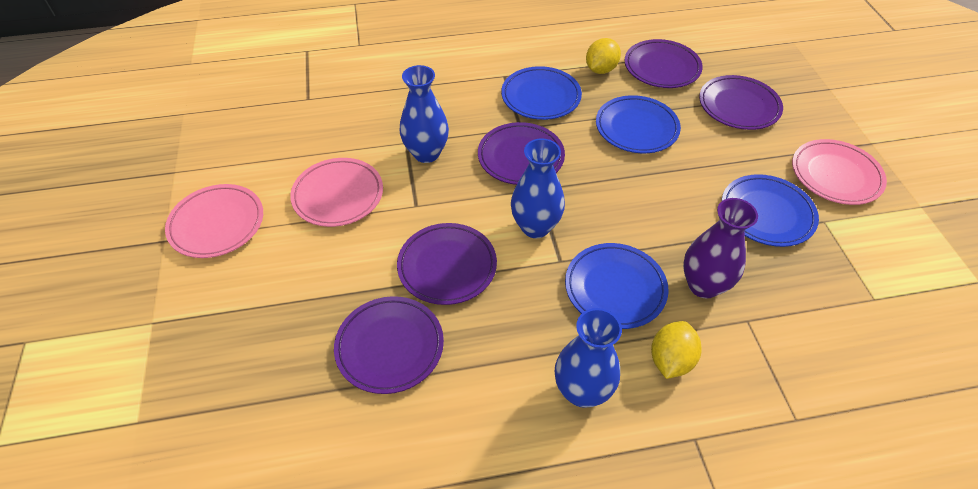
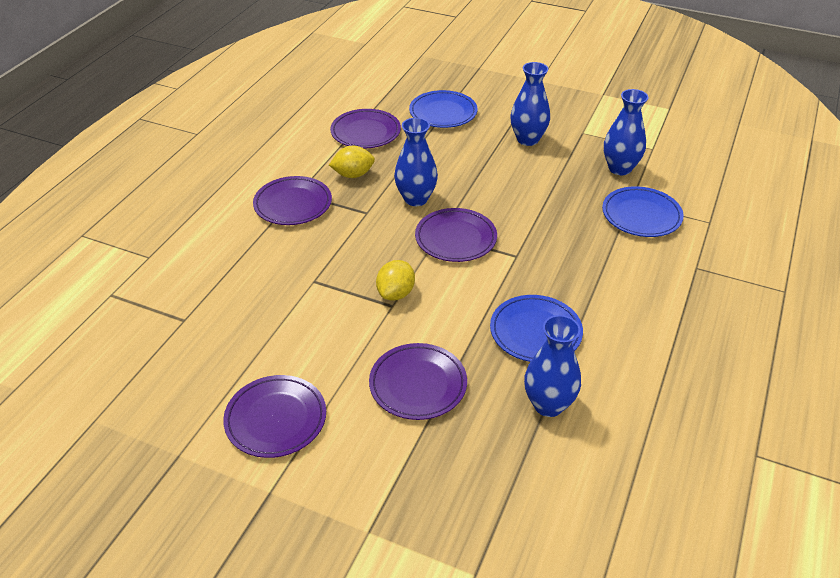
blue plate: [501,66,582,120] [565,243,668,329] [596,95,681,153] [722,174,819,247] = 4 -> [409,90,478,128] [490,295,583,362] [602,186,684,237] = 3
blue vase: [400,65,449,163] [511,138,565,238] [555,308,622,408] = 3 -> [394,118,438,206] [510,62,550,146] [524,315,581,417] [604,89,649,175] = 4
pink plate: [165,184,263,258] [290,158,383,227] [792,139,887,205] = 3 -> none = 0
purple vase: [683,198,758,298] = 1 -> none = 0

